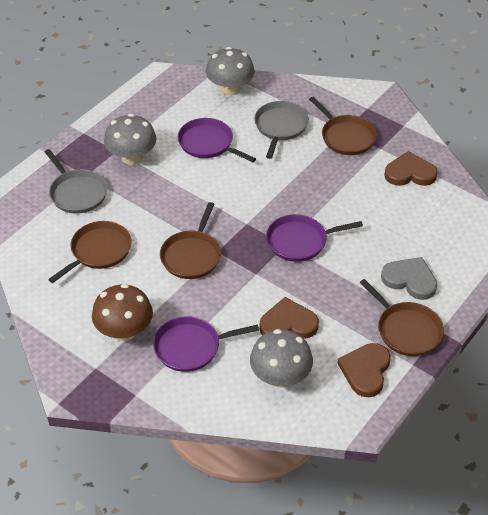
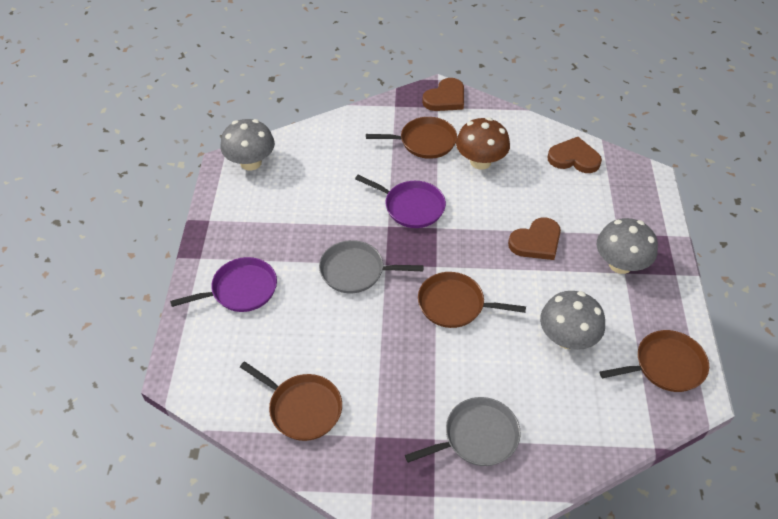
grey heart: [381,257,437,300] = 1 -> none = 0
purple pan: [153,316,259,372] [178,118,256,163] [266,214,363,262] = 3 -> [170,257,277,312] [355,175,446,228] = 2

